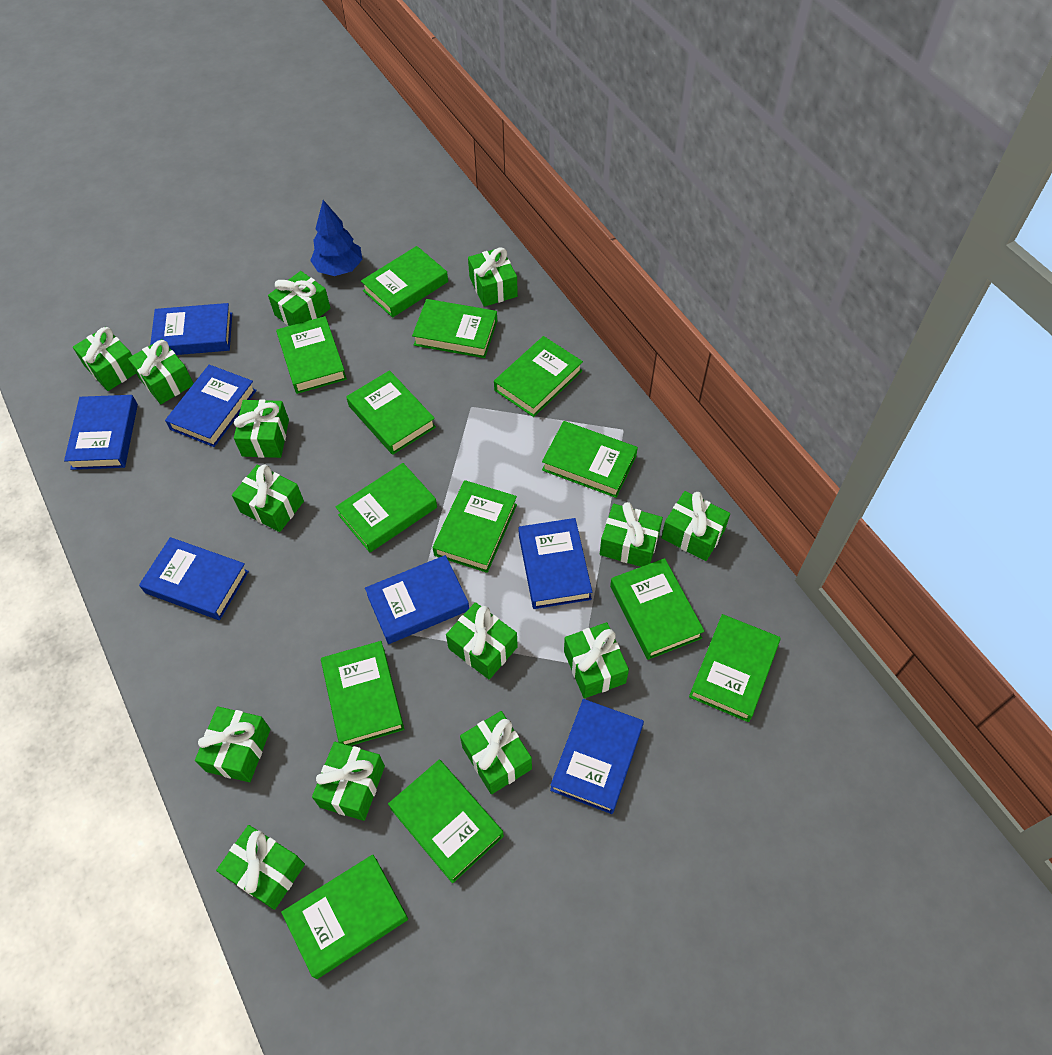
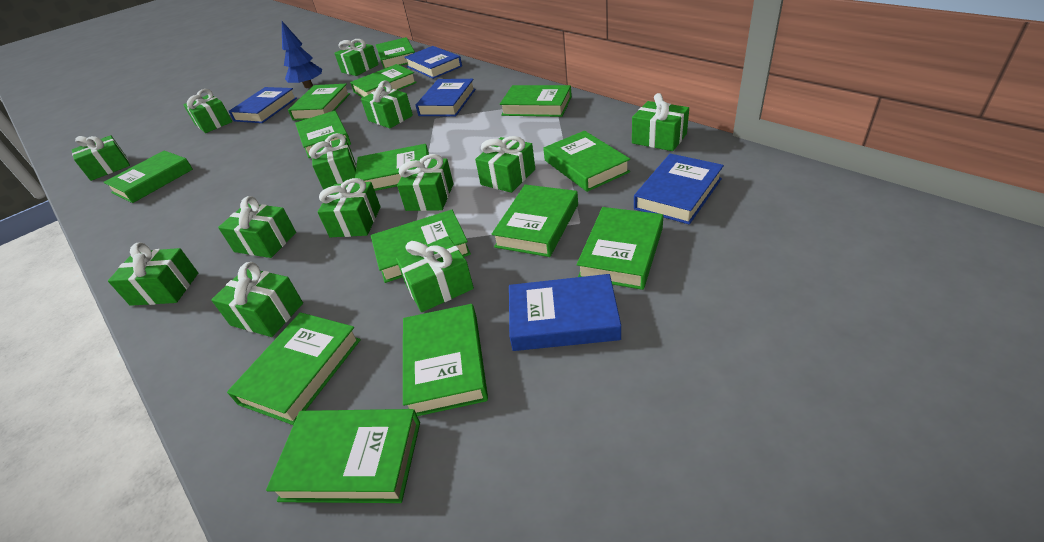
blue book: [64,395,138,470] [139,537,249,620] [150,303,232,355] [165,365,257,447] [365,555,469,644] [519,518,592,609] [550,699,644,814] = 7 -> [229,87,297,123] [404,46,462,79] [416,79,475,116] [509,274,621,351] [634,154,724,224] = 5
green book: [276,316,347,394] [281,854,408,979] [321,641,404,746] [335,463,437,552] [346,370,436,455] [361,246,448,318] [388,760,504,883] [412,299,497,358] [433,480,517,573] [494,336,583,417] [542,421,638,498] [610,558,705,660] [689,614,781,722] = 13 -> [103,150,193,203] [227,312,361,425] [266,409,420,503] [288,84,350,120] [295,111,351,158] [350,64,417,98] [355,144,429,191] [371,210,471,283] [376,37,415,69] [403,304,488,416] [492,185,578,257] [500,85,572,117] [543,131,630,192] [577,207,663,290] = 14
green gift: [73,327,136,391] [128,339,194,404] [195,706,270,782] [216,825,305,910] [232,465,304,532] [234,399,289,458] [268,271,331,326] [312,742,385,821] [446,602,518,679] [460,711,532,794] [468,247,518,307] [564,622,629,698] [600,502,663,567] [661,491,730,561] = 14 -> [72,135,130,181] [108,242,198,306] [183,89,232,133] [211,262,303,337] [218,196,296,258] [309,133,356,190] [318,178,381,237] [334,39,379,76] [361,80,413,128] [396,236,474,312] [397,154,454,211] [475,136,535,193] [632,93,689,151] = 13

